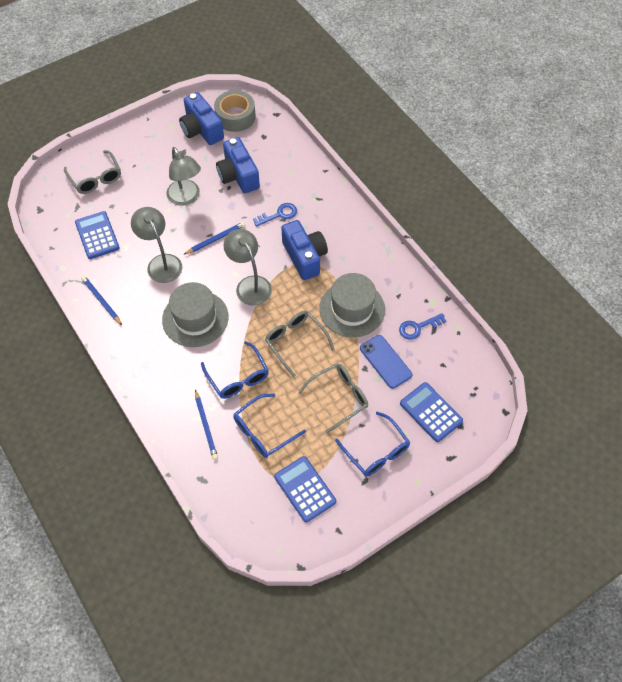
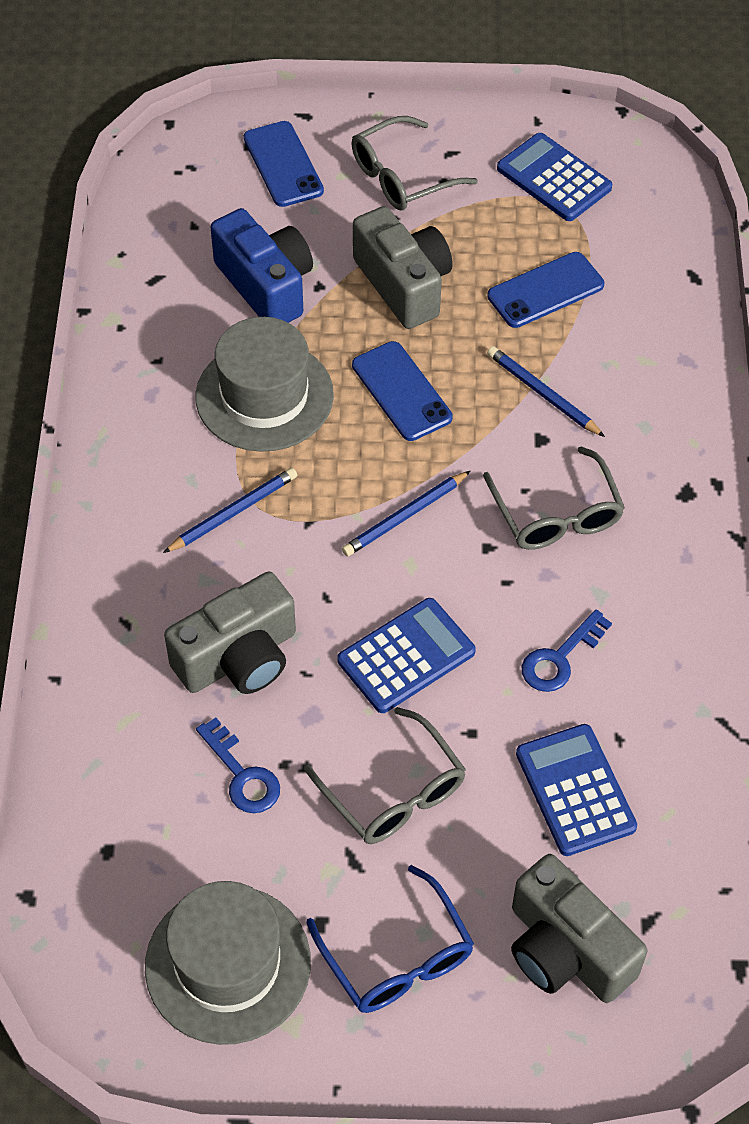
blue camera: [179,92,224,145] [216,137,260,193] [281,220,328,280] = 3 -> [211,208,313,323] = 1
blue glasses: [201,341,269,399] [233,393,306,458] [335,412,410,477] = 3 -> [306,865,474,1013] = 1
blue phone: [360,335,412,389] = 1 -> [244,121,324,207] [352,341,453,441] [487,252,604,328] = 3
grey camera: none = 0 -> [164,571,296,694] [353,206,453,329] [511,854,647,1003] = 3
grey lamp: [131,207,182,283] [166,147,201,206] [224,229,272,306] = 3 -> none = 0
grey tape: [214,90,256,132] = 1 -> none = 0

